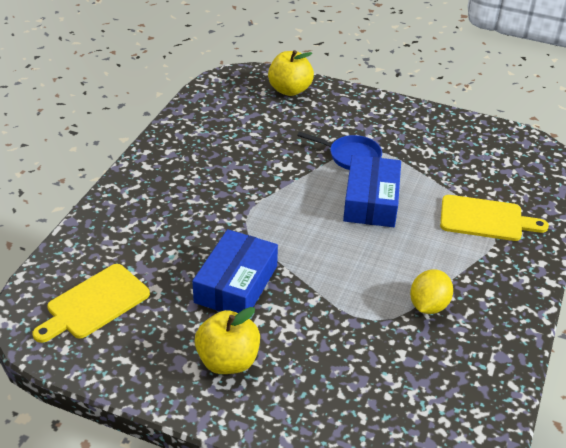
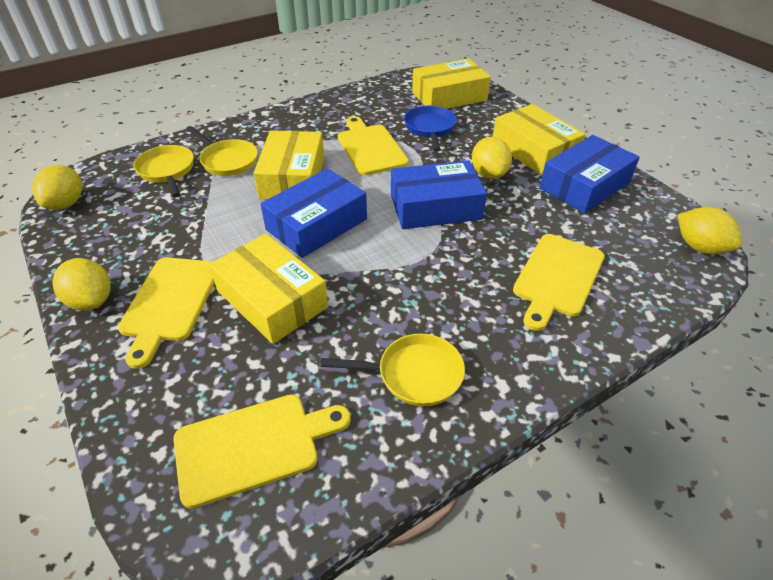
blue box: [192,229,278,313] [343,155,401,227] = 2 -> [260,168,367,258] [391,160,487,229] [539,135,640,214] = 3
yellow apple: [195,307,260,374] [268,50,314,96] = 2 -> none = 0
yellow box: none = 0 -> [209,233,328,344] [253,130,324,200] [412,59,491,109] [493,104,586,176] = 4
yellow cutting board: [32,264,150,343] [440,195,549,241] = 2 -> [118,257,215,369] [173,395,351,509] [338,116,409,176] [513,234,605,331] = 4
yellow lemon: [410,269,453,314] = 1 -> [32,165,82,210] [52,258,111,311] [472,137,512,179] [678,207,742,254] = 4
yellow pan: none = 0 -> [134,145,194,197] [186,126,258,176] [321,334,465,406] = 3

